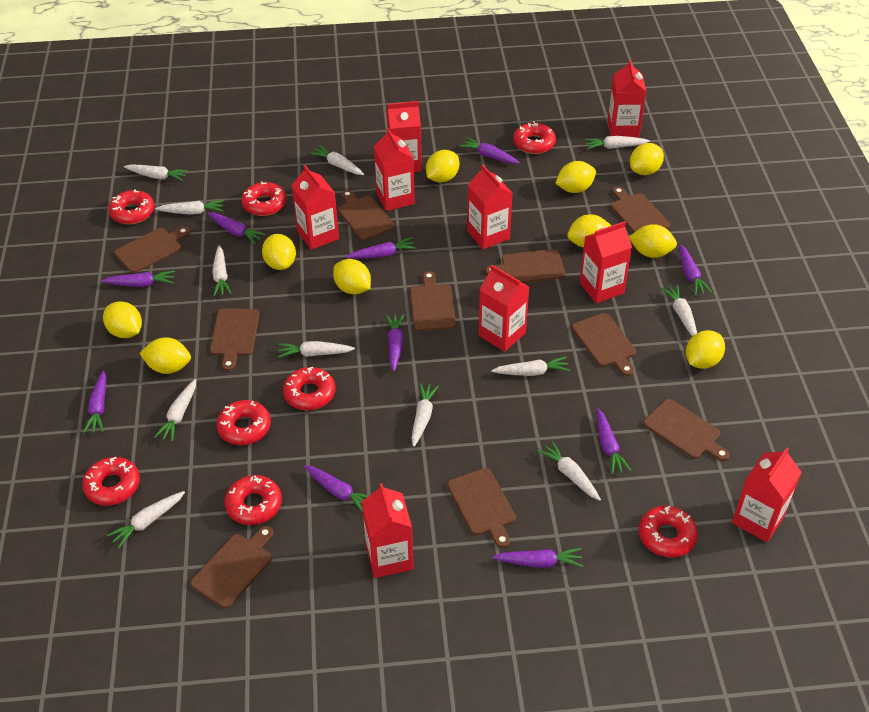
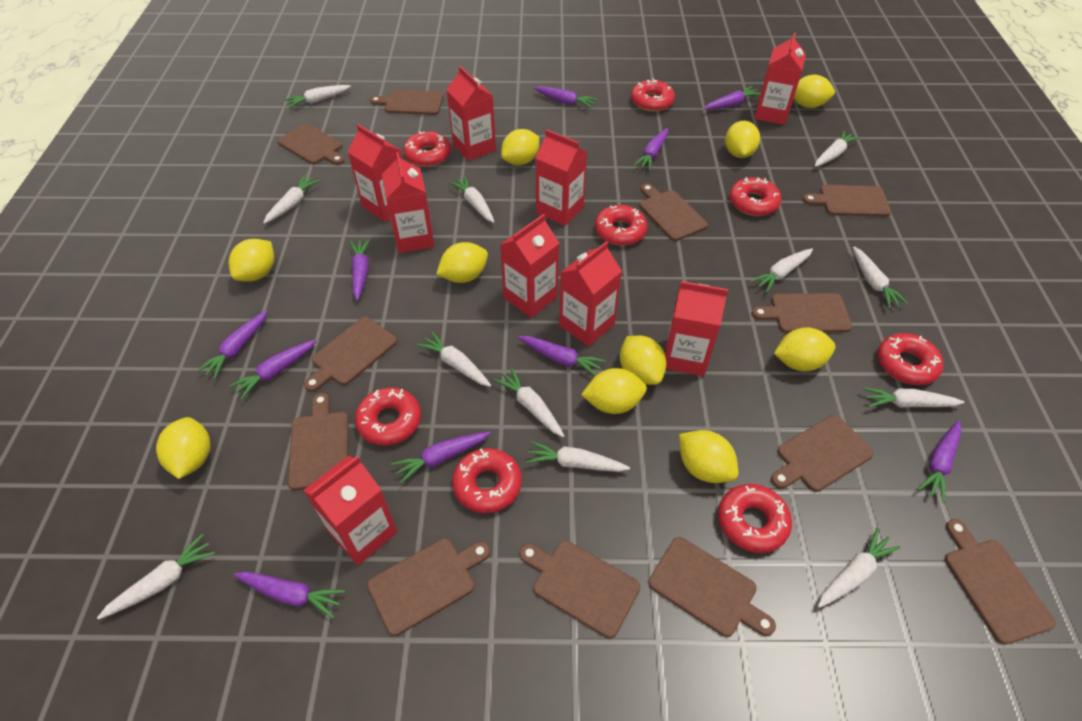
brown cutting board: [114,227,190,273] [191,526,273,608] [210,308,259,371] [338,190,395,240] [410,271,456,331] [447,468,516,548] [486,249,565,283] [572,313,636,376] [611,187,670,233] [643,399,730,461] = 10 -> [278,124,345,165] [288,393,349,490] [304,317,397,392] [367,538,490,636] [370,89,444,115] [520,541,640,639] [640,184,708,241] [648,537,776,637] [752,293,852,333] [771,415,874,492] [803,185,891,217] [945,519,1056,644] = 12

